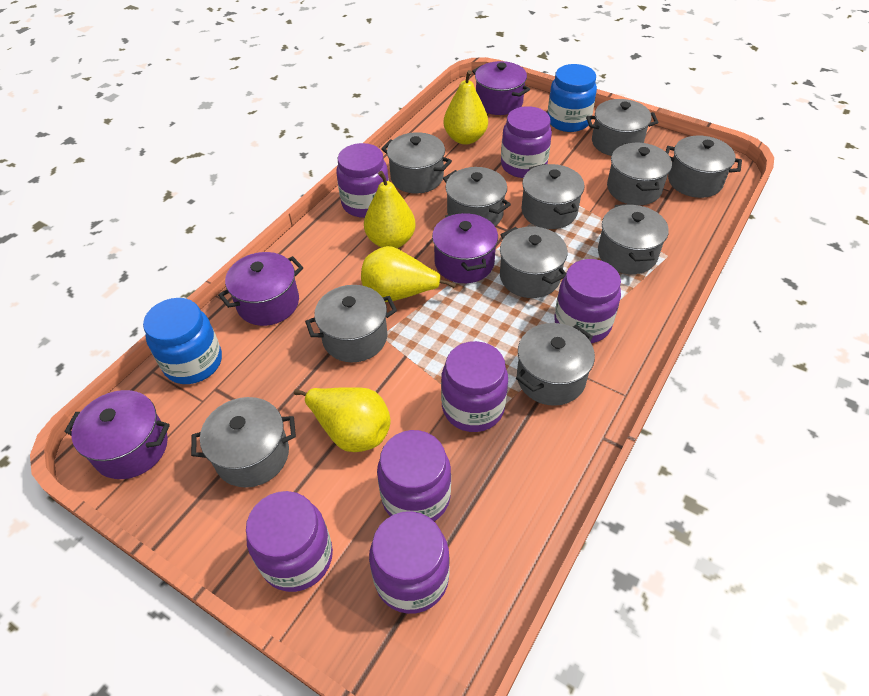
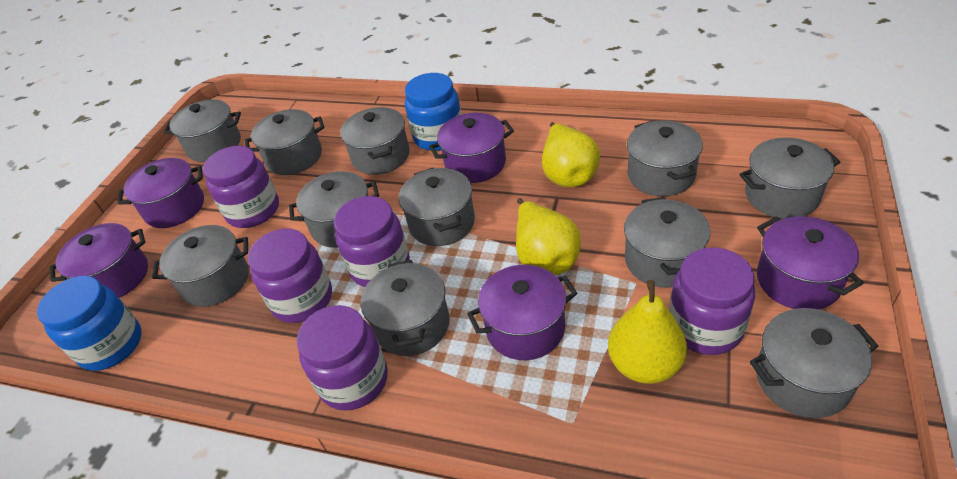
purple jar: [246,491,333,592] [336,143,389,218] [369,511,450,614] [377,430,451,521] [441,341,508,432] [501,106,552,178] [554,259,621,343] = 7 -> [203,146,279,228] [248,229,332,323] [297,305,388,411] [334,196,410,287] [669,248,755,355] = 5
purple pot: [64,390,170,479] [218,252,303,326] [432,212,498,283] [472,61,530,115] = 4 -> [50,223,148,298] [118,158,204,228] [429,113,514,183] [467,265,577,360] [757,216,864,310] = 5
yellow pear: [294,387,391,452] [361,246,456,302] [364,171,416,248] [444,70,488,145] = 4 -> [516,198,581,275] [542,122,600,187] [608,280,687,384] = 3

